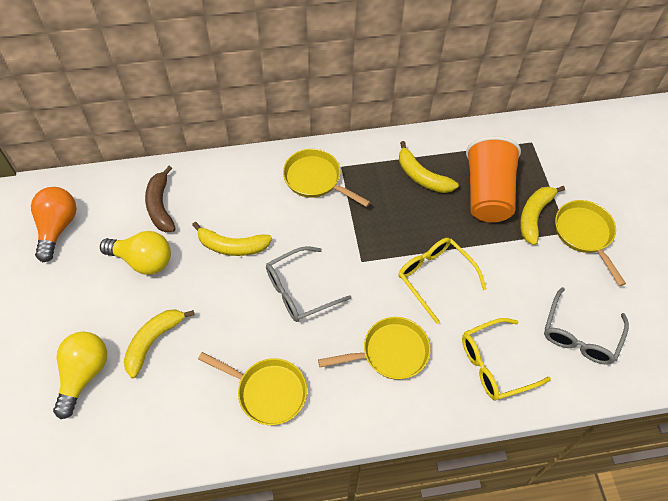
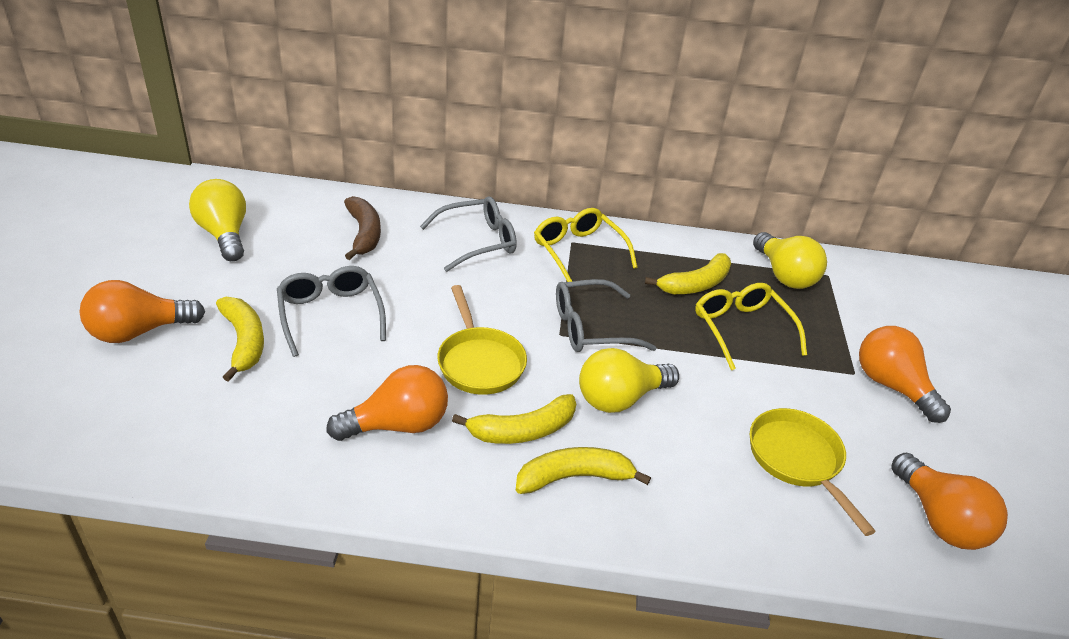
grey glasses: [266,246,351,322] [544,287,629,365] = 2 -> [277,266,386,357] [420,196,517,272] [556,279,656,352] = 3
orange cup: [466,136,521,222] = 1 -> none = 0
orange light bulb: [31,187,76,262] = 1 -> [79,280,205,343] [326,365,448,441] [859,326,951,423] [892,453,1008,550] = 4
yellow light bulb: [53,331,107,419] [100,231,171,275] = 2 -> [189,179,246,261] [579,348,679,413] [753,232,827,289] = 3
yellow pan: [198,352,307,425] [283,149,370,207] [318,317,431,380] [555,200,626,286] = 4 -> [437,285,527,395] [750,408,876,536] = 2

